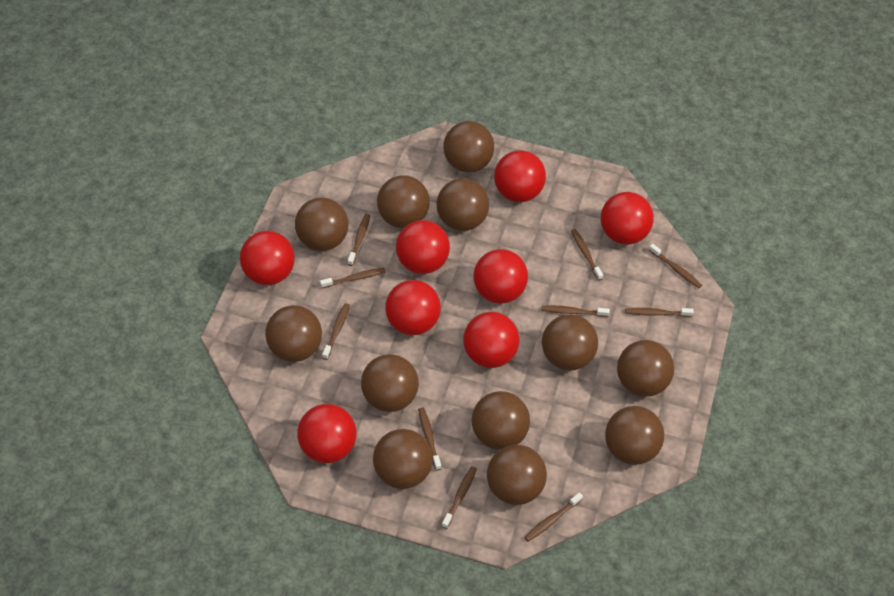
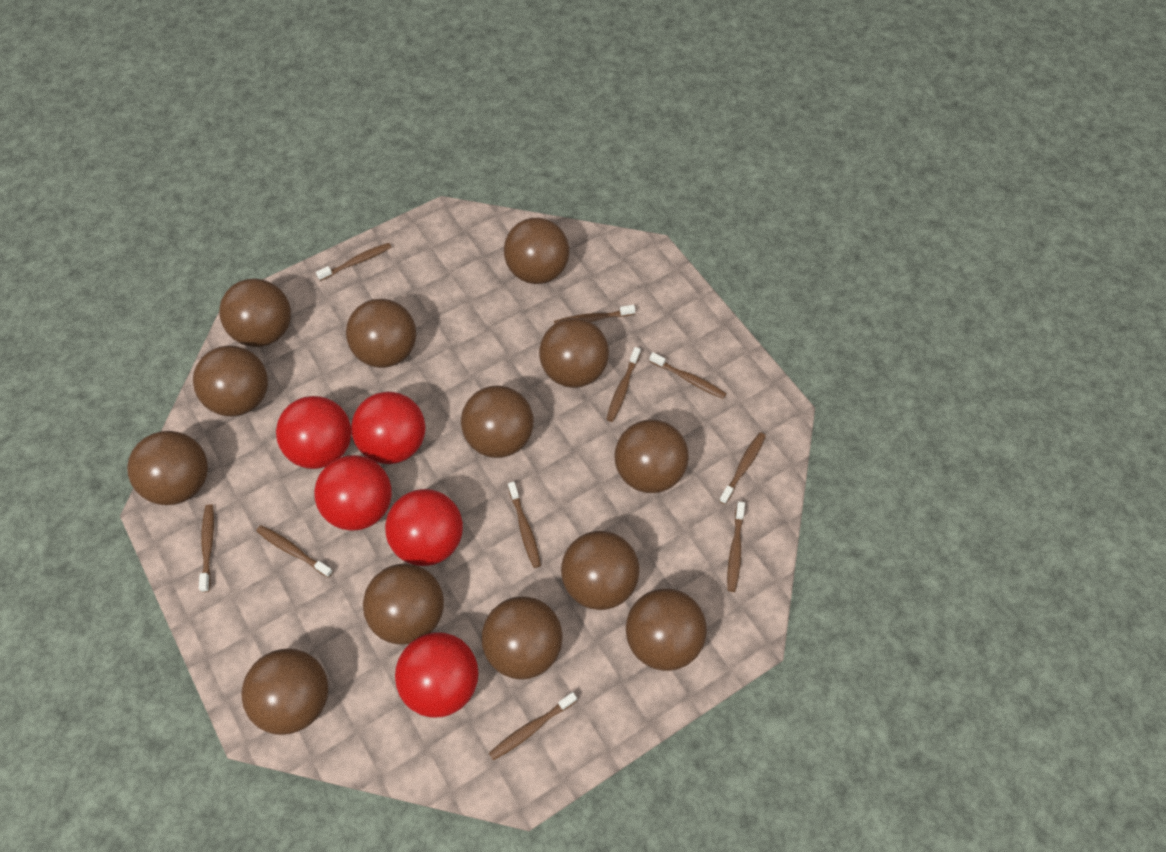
brown ball: [265,305,322,362] [295,197,349,251] [361,354,419,412] [373,429,433,489] [377,175,430,228] [437,178,489,231] [444,121,494,173] [472,391,530,450] [487,445,547,505] [542,314,598,371] [605,406,664,465] [617,340,674,397] = 12 -> [127,431,208,505] [193,346,268,416] [219,279,291,347] [241,648,328,735] [346,299,416,368] [363,564,444,645] [461,385,534,458] [481,597,563,679] [504,218,569,284] [539,318,609,388] [561,531,640,610] [615,420,689,493] [626,588,707,671] = 13
red ball: [240,231,295,285] [297,404,356,463] [385,280,441,335] [396,220,450,274] [463,312,519,368] [473,249,528,304] [494,150,546,202] [601,192,654,245] = 8 -> [276,396,351,469] [314,455,392,531] [351,391,425,464] [385,489,463,566] [395,632,479,718] = 5

